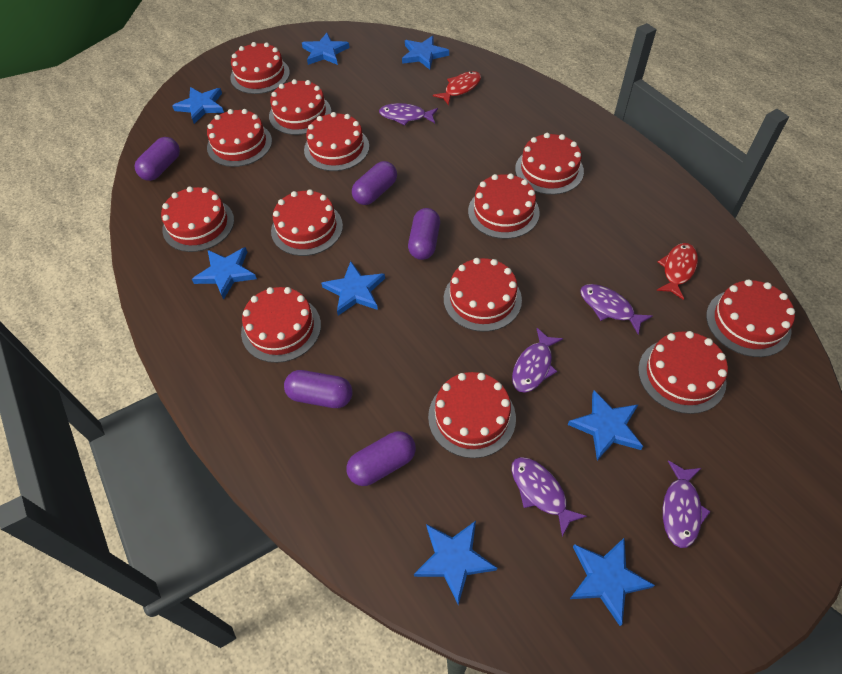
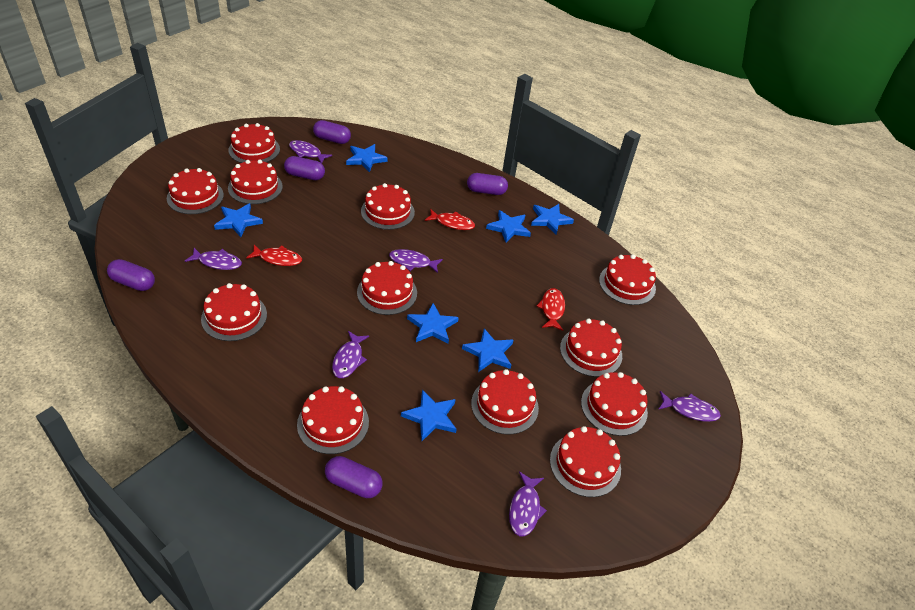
blue star: [172,87,224,124] [192,247,257,300] [302,33,350,65] [321,261,385,315] [402,36,449,70] [414,521,497,605] [568,390,643,460] [570,538,655,626] = 8 -> [214,203,263,237] [346,144,388,172] [401,390,457,441] [407,303,459,344] [462,328,513,372] [486,210,531,243] [531,204,574,235] = 7
purple fish: [379,103,438,126] [511,457,587,537] [512,328,563,393] [580,284,653,335] [663,460,711,548] = 5 -> [185,248,242,270] [289,140,332,163] [332,331,369,378] [389,249,443,273] [509,471,547,536] [658,391,721,422] = 6
red cake: [161,187,234,252] [207,109,272,167] [230,42,290,94] [241,287,321,363] [269,79,331,135] [271,189,343,256] [304,112,369,171] [428,372,516,458] [444,258,522,332] [468,173,540,239] [515,133,584,195] [638,331,728,414] [706,279,795,357] = 13 -> [167,168,224,214] [201,283,267,341] [228,123,280,163] [228,160,283,204] [297,386,369,454] [357,261,417,315] [361,183,415,230] [471,369,539,435] [550,426,621,497] [560,319,622,377] [581,372,648,436] [599,254,656,305] = 12
red fish: [433,71,481,105] [656,243,698,300] = 2 -> [246,245,302,266] [425,209,475,230] [537,288,565,331] = 3

